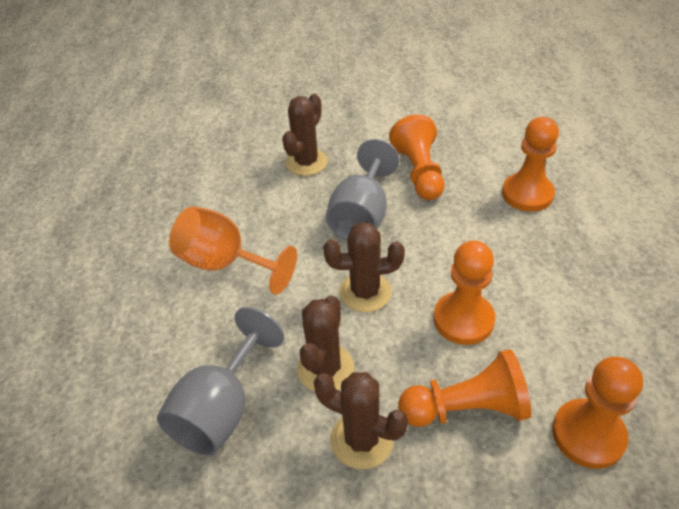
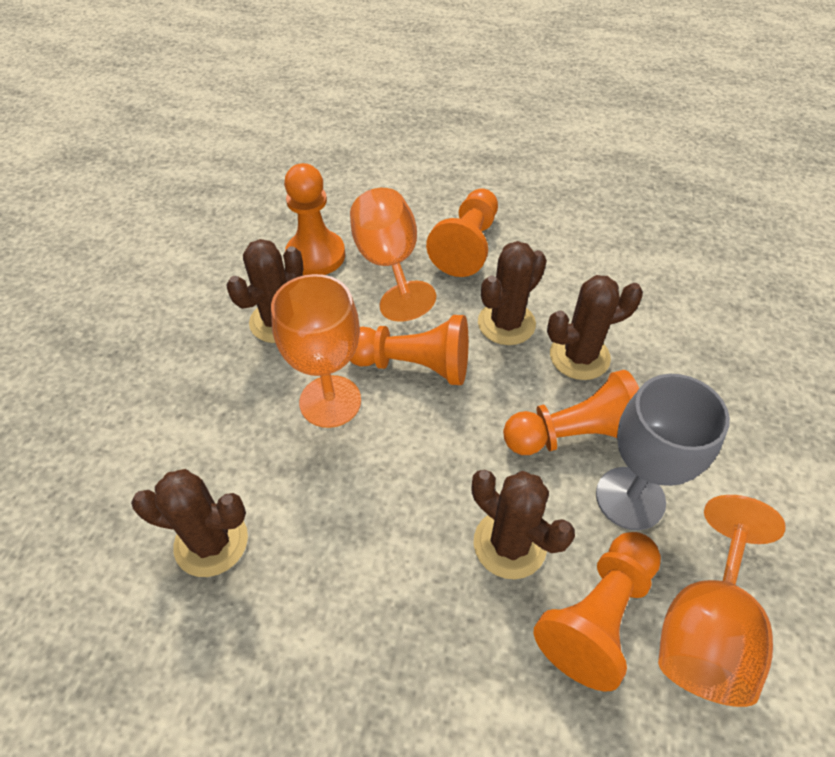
brown cactus: [282,94,328,176] [297,295,354,391] [314,372,408,469] [323,222,405,312] = 4 -> [131,469,248,577] [227,239,303,343] [472,470,575,579] [478,241,547,345] [547,275,643,380] = 5
grey goblet: [157,307,284,456] [326,139,400,240] = 2 -> [596,374,730,530] = 1
orange goblet: [169,206,297,295] = 1 -> [271,274,361,428] [350,188,436,322] [658,495,786,707] = 3

